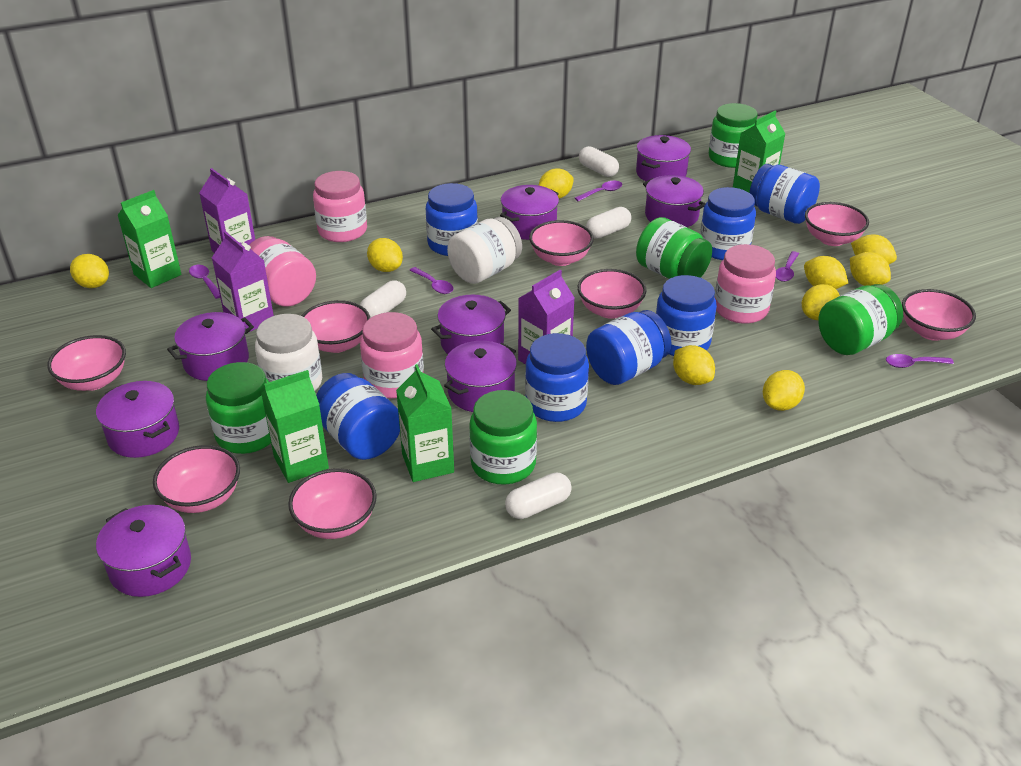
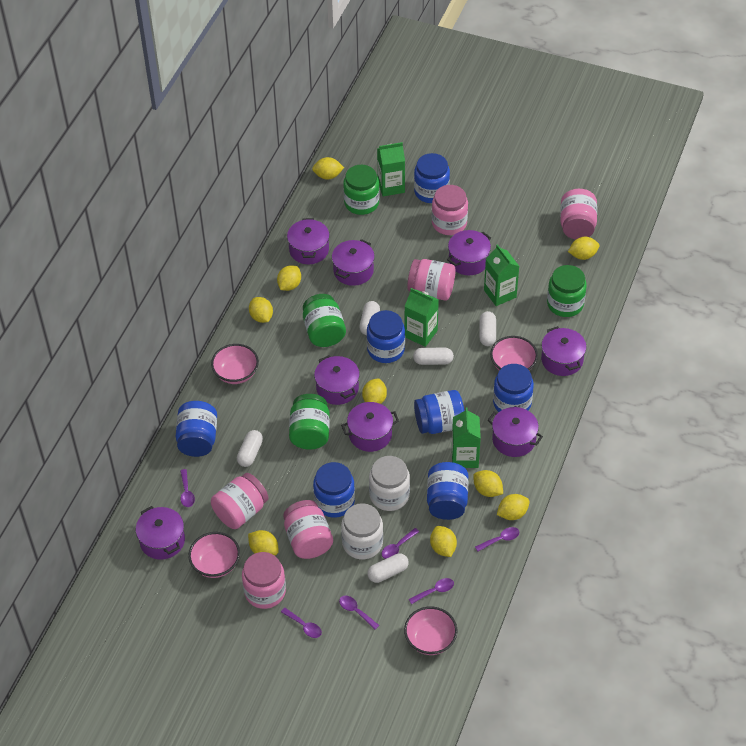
green jar: [206,362,271,454] [469,390,537,484] [636,217,712,279] [709,103,758,168] [818,284,903,355] = 5 -> [289,394,330,449] [303,294,346,347] [343,165,379,215] [547,265,587,317] = 4
pink bowl: [47,335,126,391] [153,445,240,513] [288,468,377,539] [302,300,370,353] [529,220,594,266] [577,269,646,319] [805,202,869,246] [902,289,976,341] = 8 -> [188,532,240,578] [211,344,259,384] [404,606,458,655] [490,336,538,371] = 4
pink jar: [249,236,316,307] [313,171,367,242] [360,312,424,399] [715,244,776,324] = 4 -> [211,473,268,529] [242,552,286,609] [283,500,333,559] [407,259,455,301] [432,185,468,235] [560,189,597,239] = 6
purple carton: [199,168,255,253] [212,231,274,332] [518,270,575,365] = 3 -> none = 0
purple spoon: [189,265,220,299] [409,267,453,294] [575,181,622,201] [776,251,799,282] [886,354,954,368] = 5 -> [180,469,195,507] [281,608,322,638] [339,596,379,630] [382,528,419,559] [409,578,454,604] [475,527,519,552] = 6
white capsule: [360,280,406,318] [505,473,572,519] [579,146,619,177] [586,207,631,239] = 4 -> [237,430,263,467] [359,301,380,335] [368,553,409,583] [413,348,454,365] [479,311,496,346] = 5

